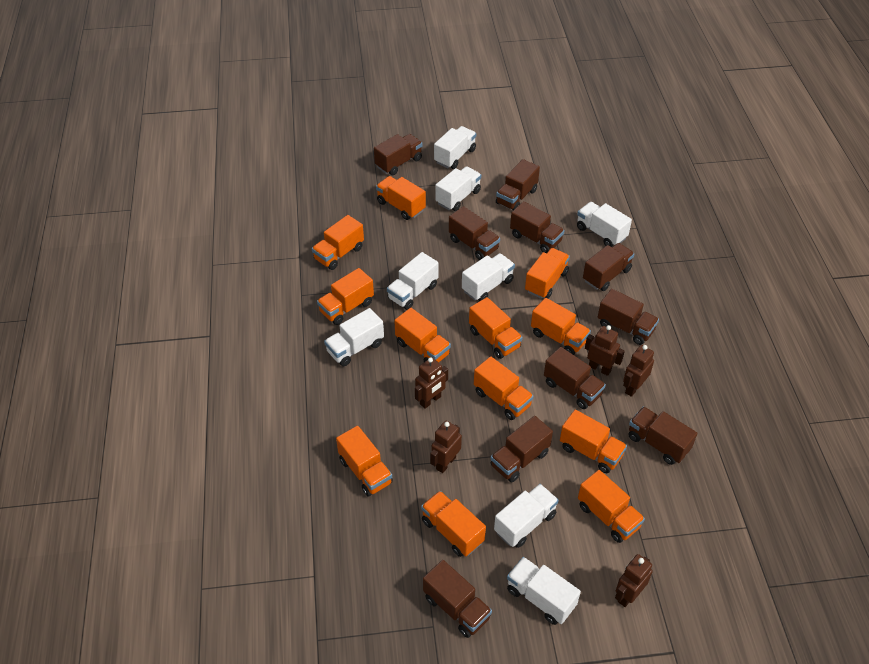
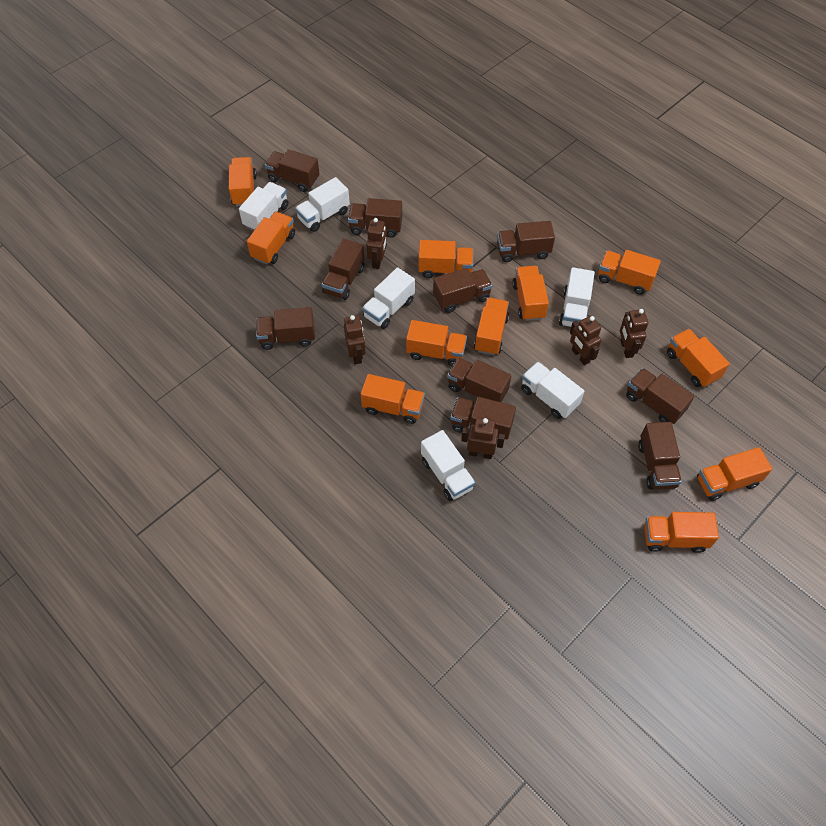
orange truck: [312,215,364,270] [317,268,374,325] [336,426,393,496] [376,176,426,220] [394,308,451,363] [421,491,486,557] [469,297,523,359] [474,356,534,420] [525,248,570,299] [531,298,591,355] [560,410,627,473] [578,470,645,543] = 12 -> [229,157,257,207] [247,212,295,264] [361,374,425,424] [406,320,467,366] [419,240,473,278] [474,298,509,355] [512,266,549,321] [598,250,661,294] [644,512,719,553] [667,329,730,387] [697,447,772,501] = 11
white truck: [324,308,384,366] [387,252,439,310] [434,126,476,169] [435,166,481,211] [462,253,515,301] [494,484,559,548] [507,557,581,625] [577,202,632,247] = 8 -> [239,182,288,231] [295,177,350,232] [362,267,415,329] [421,430,475,501] [521,362,585,419] [559,267,595,327] = 6

